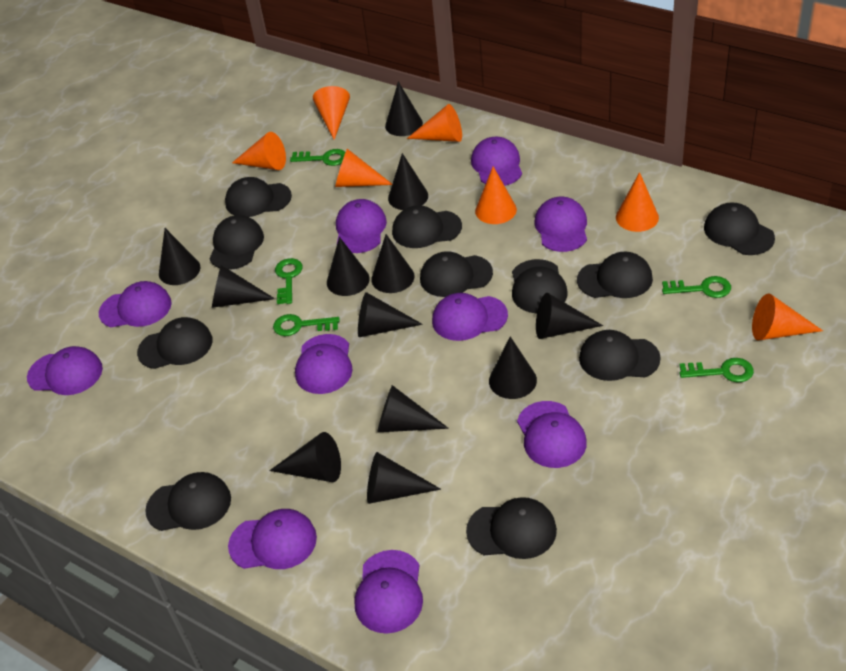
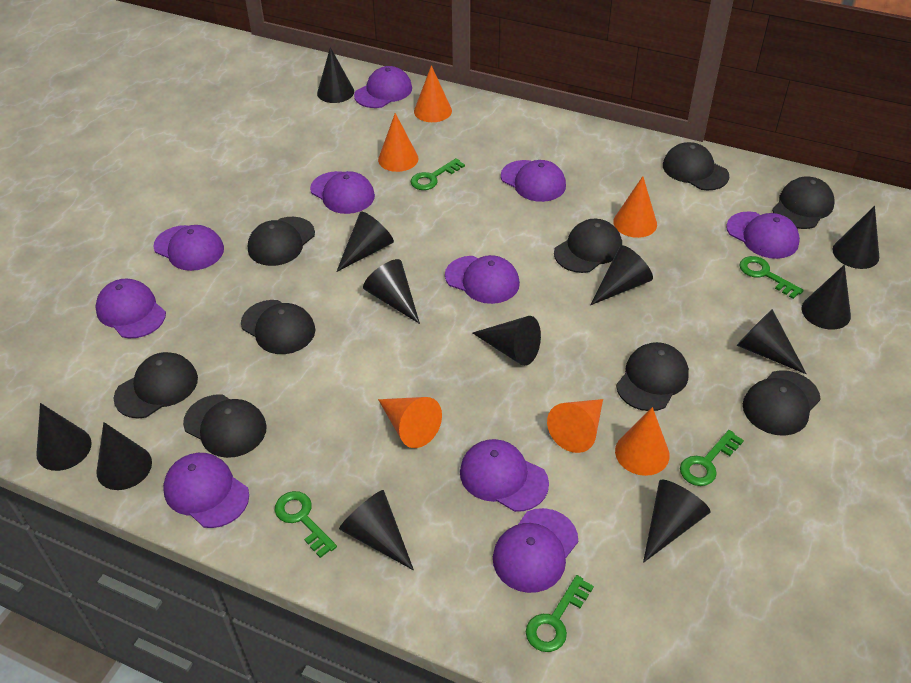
black cap: [137,317,212,369] [145,472,231,531] [209,215,264,270] [225,177,292,217] [392,205,462,248] [420,251,493,297] [466,497,557,559] [512,259,568,314] [577,252,653,298] [579,330,661,381] [704,202,775,255] = 11 -> [114,352,198,418] [183,394,267,458] [241,300,315,354] [248,217,315,266] [554,219,622,273] [616,342,689,411] [663,142,729,190] [743,370,821,436] [772,177,834,229] = 9
orange cone: [232,132,286,170] [313,86,350,140] [335,149,392,187] [407,104,462,142] [475,166,517,224] [616,172,659,232] [752,294,823,340] = 7 -> [378,113,418,172] [378,397,442,448] [414,65,452,122] [547,399,603,453] [613,176,657,238] [615,407,670,476] = 6

